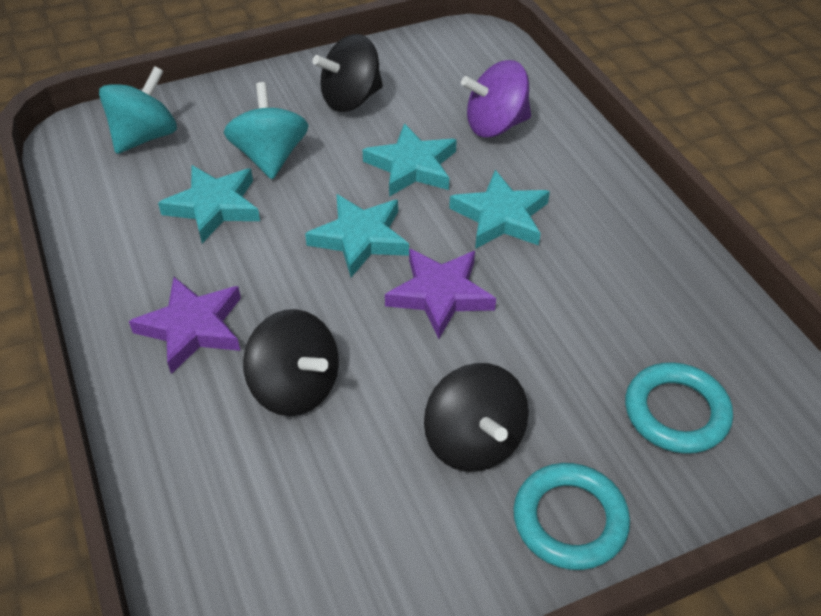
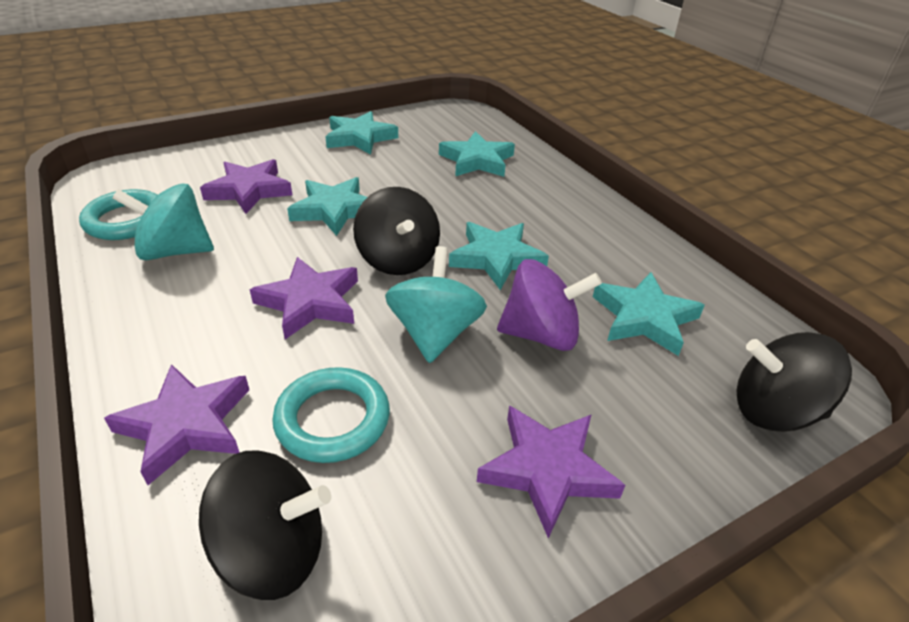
purple star: [129,277,241,374] [385,249,496,339] = 2 -> [104,364,249,485] [200,159,292,214] [250,257,358,339] [477,406,625,538] = 4
turquoise star: [158,165,260,243] [305,194,409,277] [362,123,457,197] [449,170,550,249] = 4 -> [287,177,367,236] [325,111,398,155] [439,131,515,177] [449,222,549,290] [593,272,705,356] = 5

